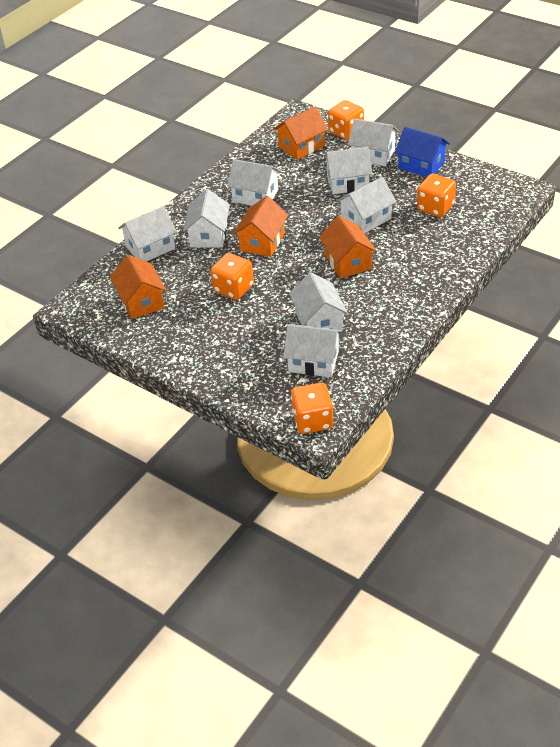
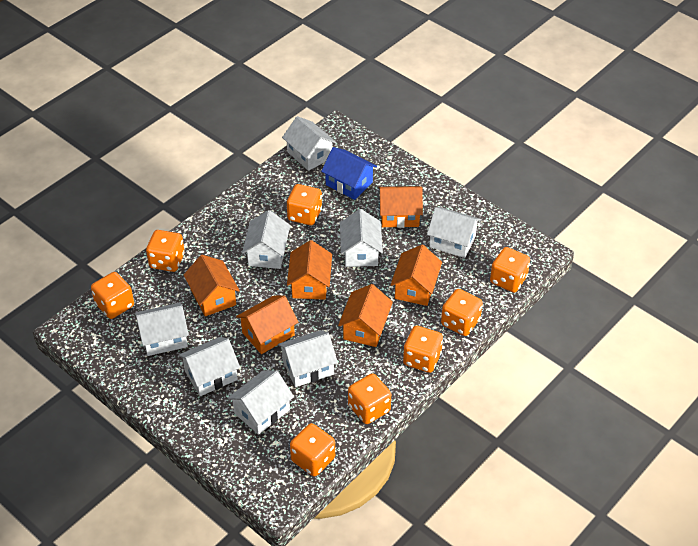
orange dice: [211,253,254,300] [291,383,333,434] [328,100,364,140] [417,174,456,217] = 4 -> [91,272,134,319] [146,230,185,272] [287,184,322,225] [290,423,335,476] [348,373,391,424] [403,326,443,373] [441,289,483,336] [490,247,530,293] = 8
orange house: [110,255,167,319] [233,196,288,257] [274,107,328,160] [319,216,377,278] = 4 -> [184,255,240,316] [236,295,298,354] [287,240,332,300] [338,284,393,347] [379,186,423,228] [391,245,442,306] = 6

